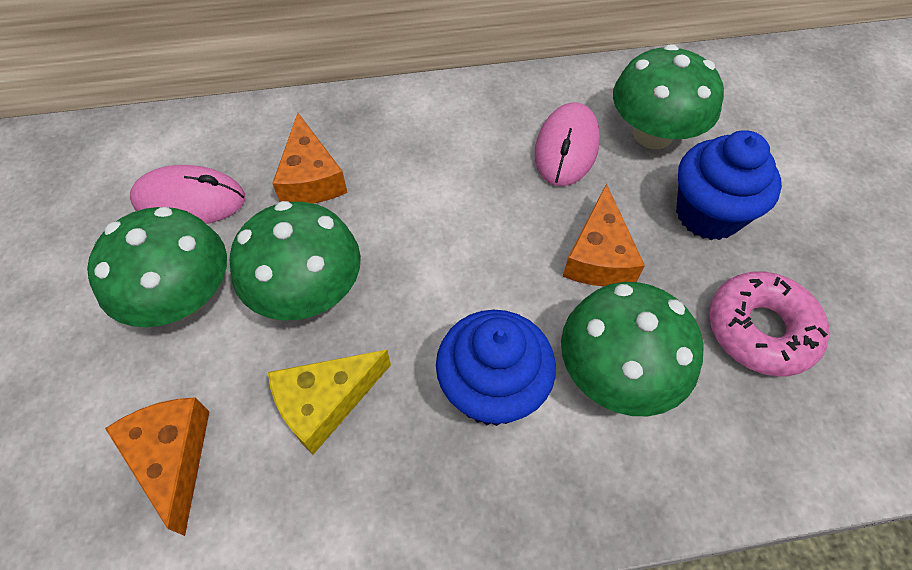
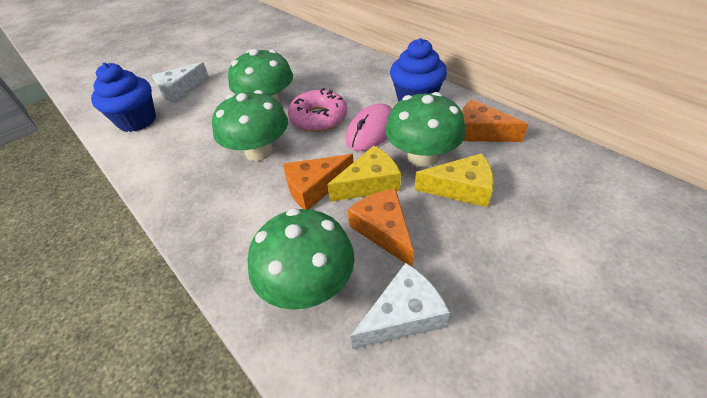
pink mouse: [130,165,245,224] [535,102,600,186] = 2 -> [346,103,392,151] = 1
white cheese: none = 0 -> [152,62,209,103] [350,263,450,349] = 2
yellow cheese: [268,350,391,455] = 1 -> [327,146,401,202] [414,153,494,207] = 2

